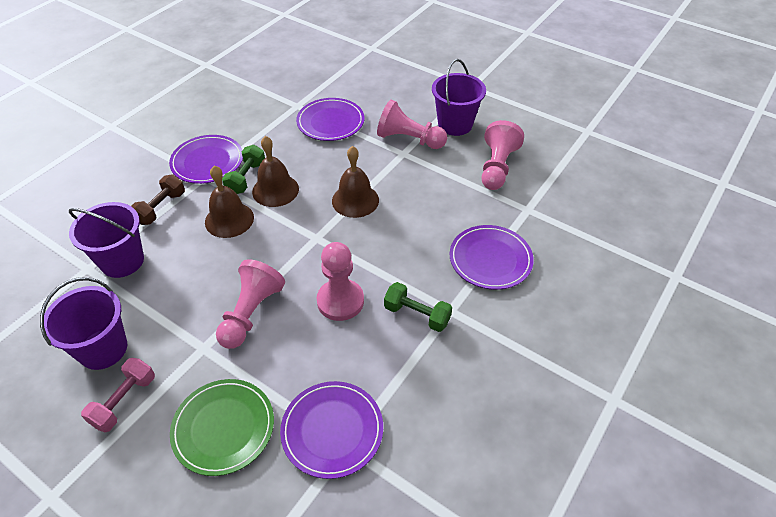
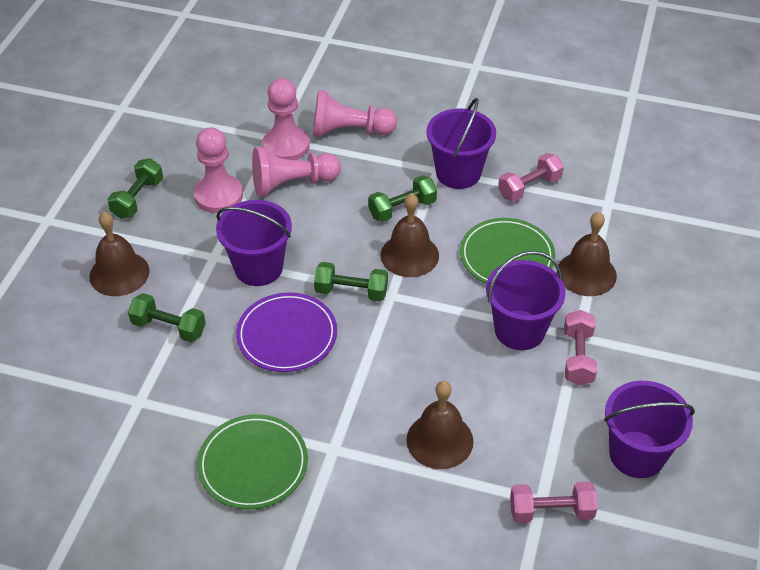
brown bell: [205,166,254,238] [252,136,299,207] [332,146,379,218] = 3 -> [89,212,149,296] [381,193,439,277] [407,381,473,469] [557,212,617,296] = 4
brown dumbbell: [131,174,185,225] = 1 -> none = 0
green dumbbell: [222,145,265,194] [384,282,452,332] = 2 -> [107,158,163,219] [128,293,206,342] [314,262,388,301] [368,175,437,222] = 4
green plate: [170,379,274,476] = 1 -> [197,414,308,509] [460,218,555,284] = 2
pink dumbbell: [81,358,155,432] = 1 -> [498,153,564,201] [510,482,598,523] [564,310,597,386] = 3
purple bucket: [40,277,127,370] [69,202,144,278] [432,59,486,136] = 3 -> [216,200,292,286] [426,98,496,189] [486,251,566,350] [604,381,695,478] = 4
purple plate: [169,135,243,184] [280,381,383,479] [296,98,365,141] [449,225,534,290] = 4 -> [236,292,337,372] = 1

